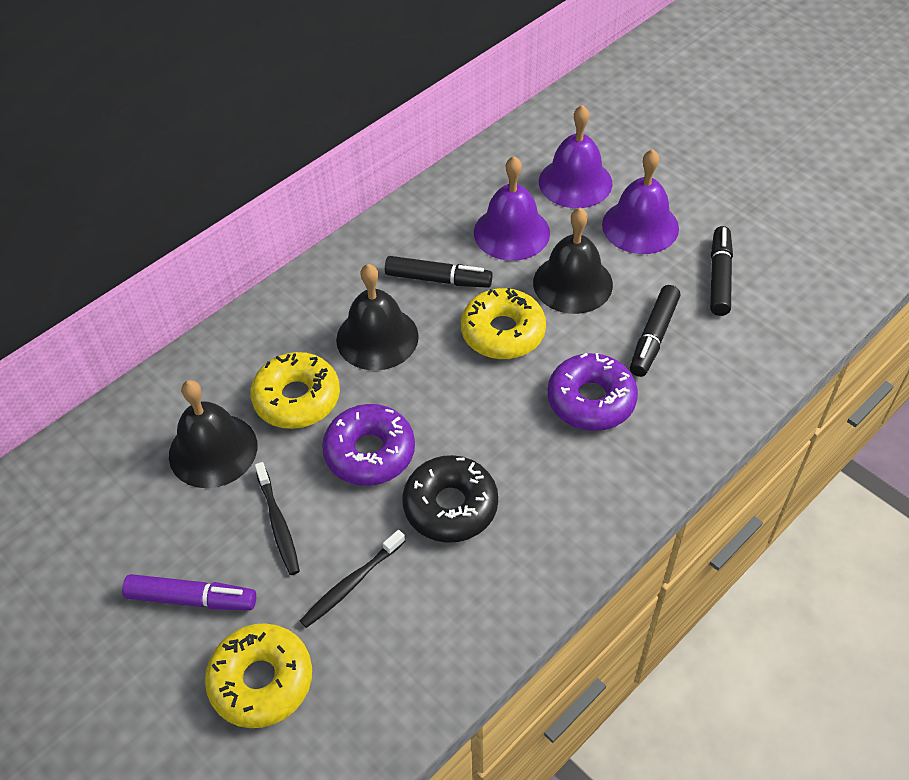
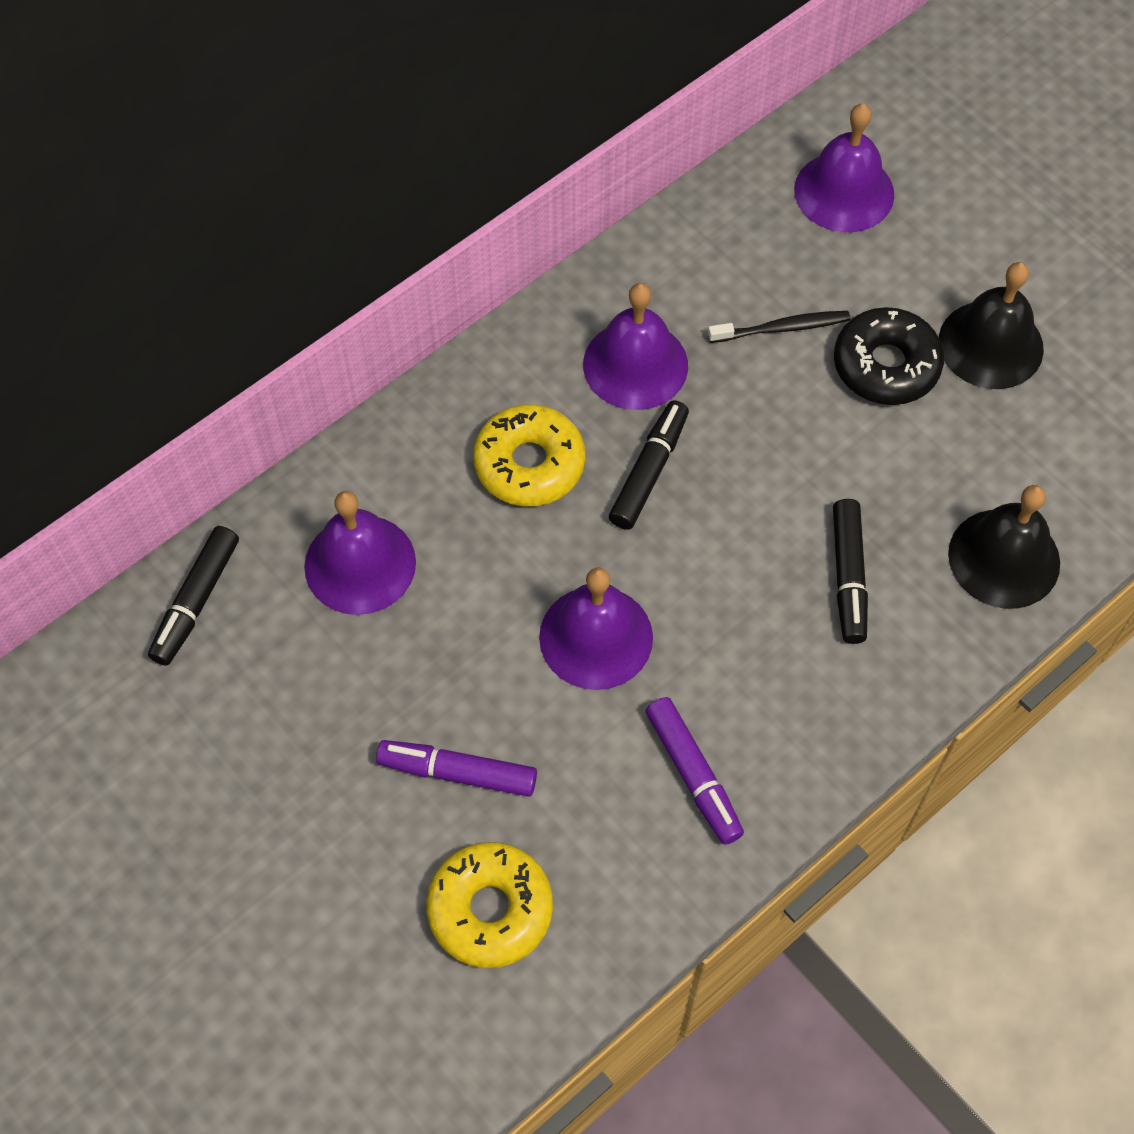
black bell: [169,380,257,488] [336,264,419,371] [533,208,613,314] = 3 -> [938,262,1044,389] [948,485,1060,609] = 2
black toothbrush: [255,462,300,575] [300,530,406,628] = 2 -> [708,311,850,343] = 1
purple bell: [474,156,550,261] [539,105,612,208] [602,149,679,254] = 3 -> [304,491,416,615] [539,568,653,690] [583,283,688,410] [794,103,894,232] = 4
purple donut: [322,404,415,486] [547,353,638,431] = 2 -> none = 0
purple marker: [122,574,256,610] = 1 -> [376,740,537,797] [645,697,744,845] = 2
yellow donut: [205,623,312,728] [250,352,340,429] [461,288,546,359] = 3 -> [426,842,553,968] [473,404,585,506] = 2

